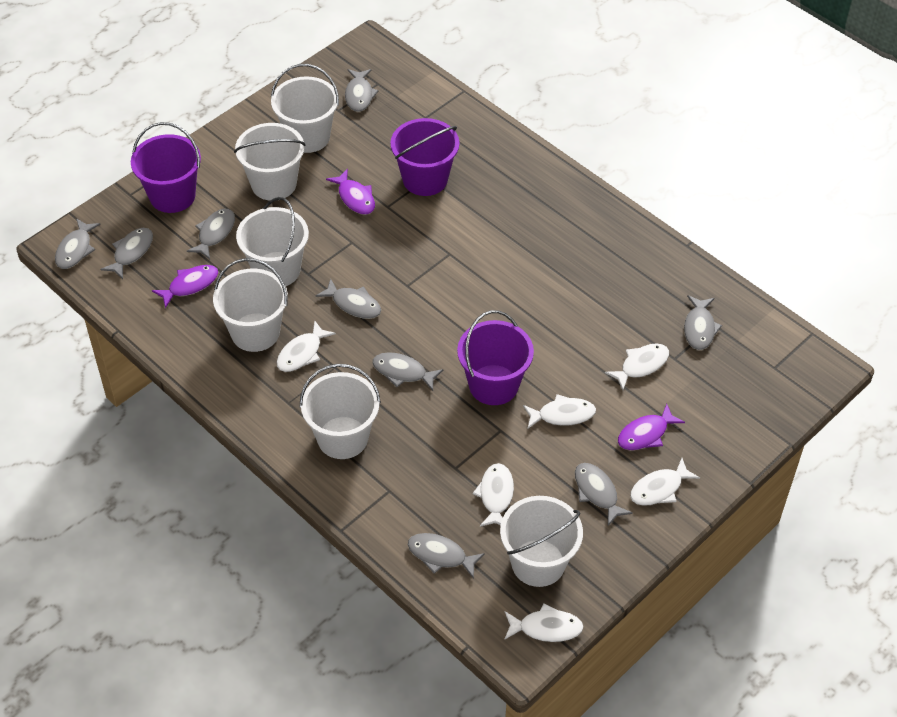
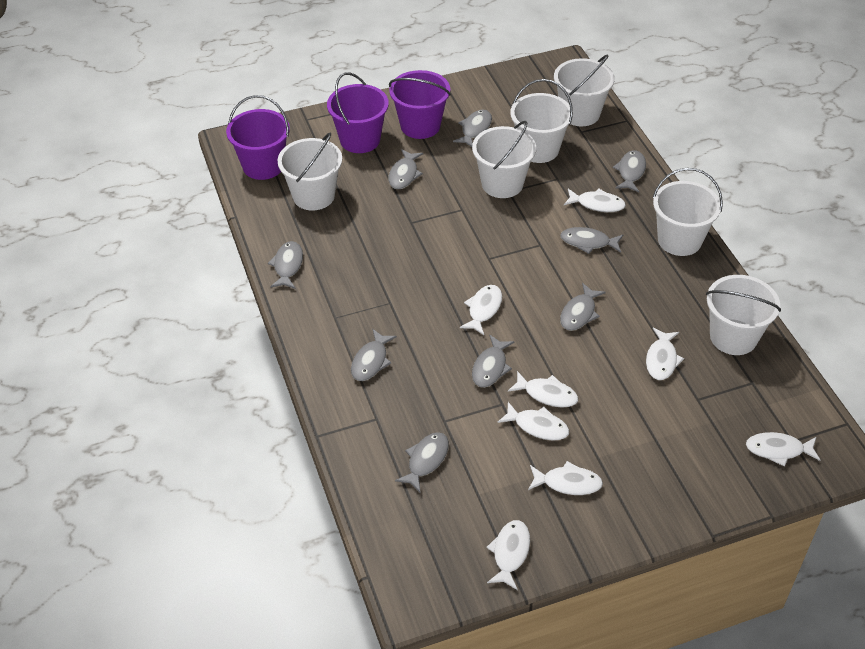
purple fish: [152,265,218,308] [326,169,375,215] [618,404,685,450] = 3 -> none = 0
white fish: [276,321,336,372] [473,463,514,527] [504,604,584,642] [523,394,596,429] [605,343,669,390] [630,458,700,506] = 6 -> [460,285,502,335] [486,520,530,590] [497,402,569,441] [508,371,578,408] [528,461,603,495] [564,188,626,212] [646,327,684,380] [746,432,820,467] = 8

